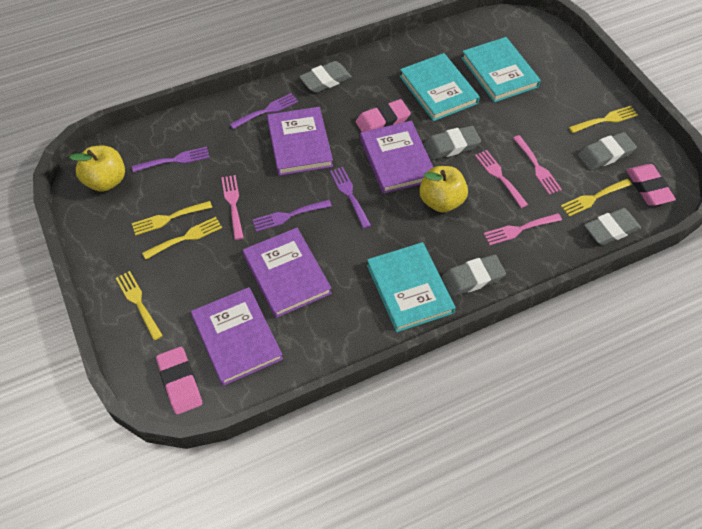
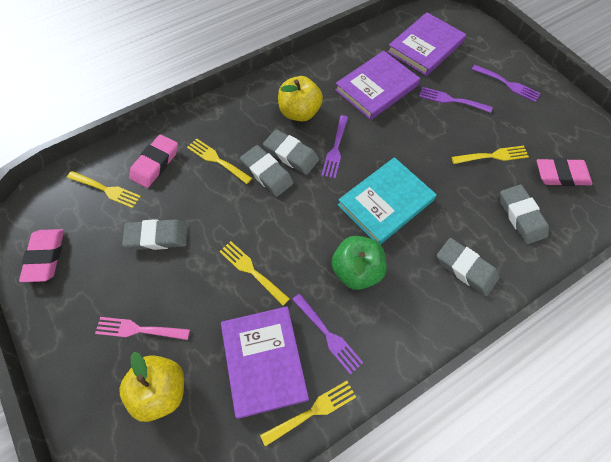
green apple: none = 0 -> [331,236,387,290] = 1
pink fork: [221,175,244,240] [475,150,528,208] [484,213,562,245] [513,135,562,195] = 4 -> [95,317,190,340] = 1
purple book: [191,287,283,386] [243,228,332,318] [267,107,333,176] [360,121,433,194] = 4 -> [221,306,309,419] [335,51,420,120] [387,12,466,76] = 3
turquoise book: [367,242,456,332] [400,53,480,121] [462,37,541,102] = 3 -> [338,157,437,245] = 1

